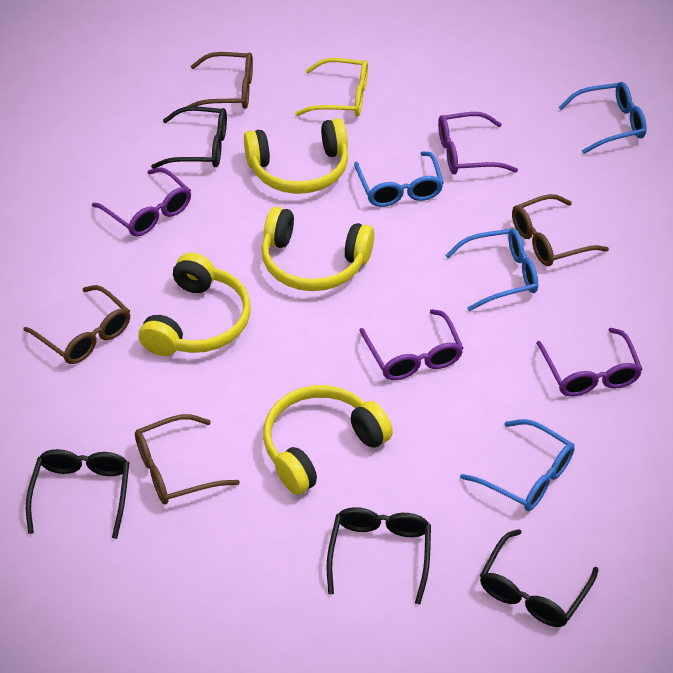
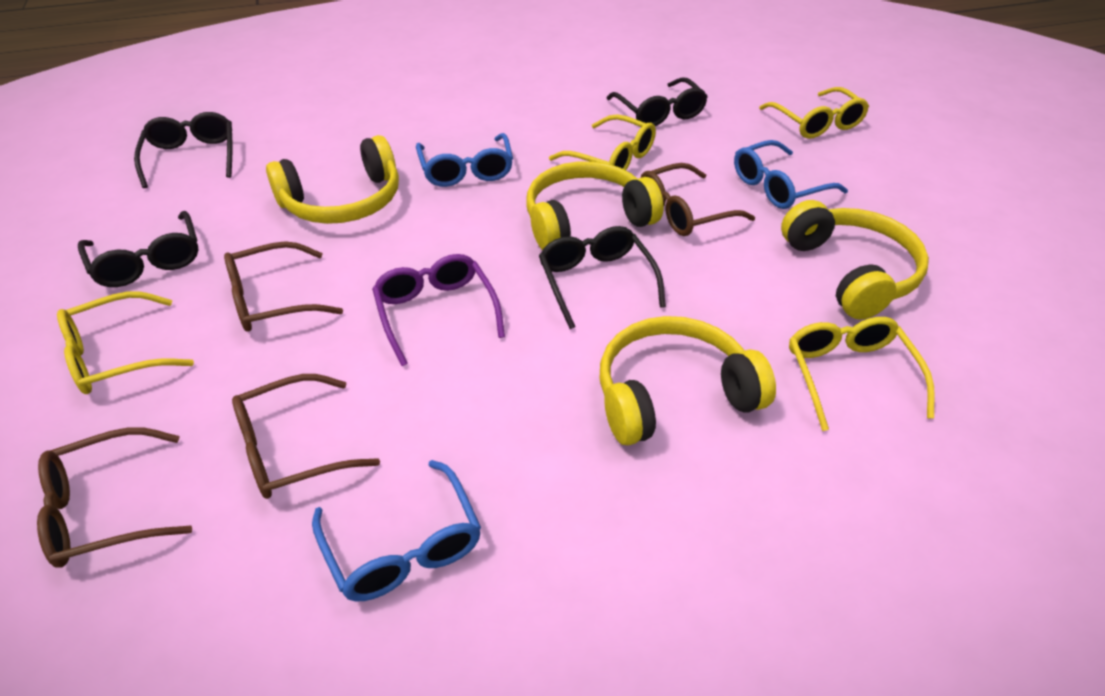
blue glasses: [354,151,444,207] [445,228,538,311] [460,419,575,511] [558,82,647,154] = 4 -> [312,460,481,601] [416,133,513,187] [734,140,848,209] = 3
purple glasses: [92,167,191,237] [359,309,463,380] [438,112,518,174] [536,328,643,397] = 4 -> [372,254,505,366] = 1
yellow glasses: [295,58,368,117] = 1 -> [57,291,194,394] [549,114,656,170] [759,87,869,139] [789,317,935,431] = 4

